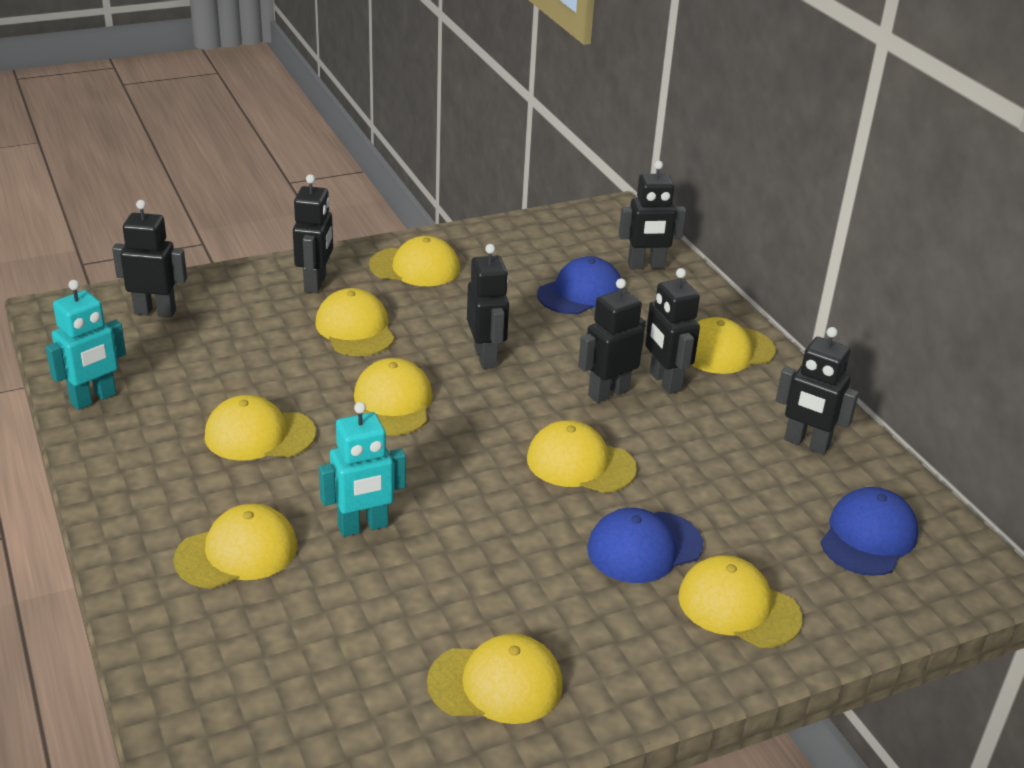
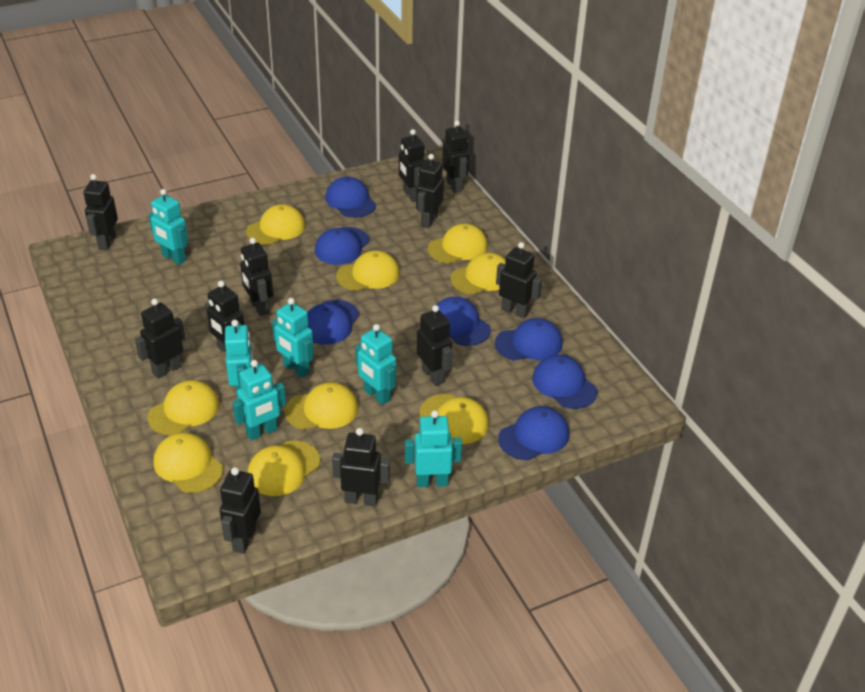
black robot: [112,200,187,318] [293,174,333,293] [467,244,509,369] [578,278,646,403] [619,161,686,269] [645,268,700,394] [776,327,859,455] = 7 -> [83,174,118,250] [135,298,185,379] [205,281,244,352] [220,467,261,554] [240,238,273,316] [332,428,390,506] [399,129,425,202] [416,154,444,228] [417,305,452,386] [442,120,469,193] [496,242,542,319] = 11
blue cap: [537,256,623,314] [587,508,703,583] [821,487,919,576] = 3 -> [307,300,359,345] [315,227,369,265] [325,176,376,218] [432,297,491,346] [495,318,563,360] [498,406,569,460] [532,355,598,409] = 7
turquoise robot: [46,280,126,410] [319,402,406,537] = 2 -> [149,189,188,265] [225,320,253,400] [232,360,286,441] [272,298,314,378] [355,324,396,405] [405,410,462,487] = 6

